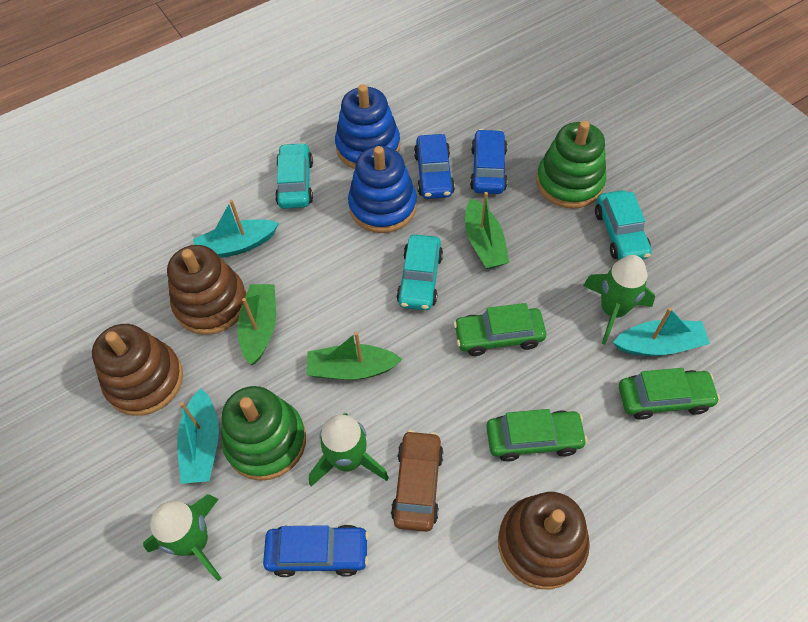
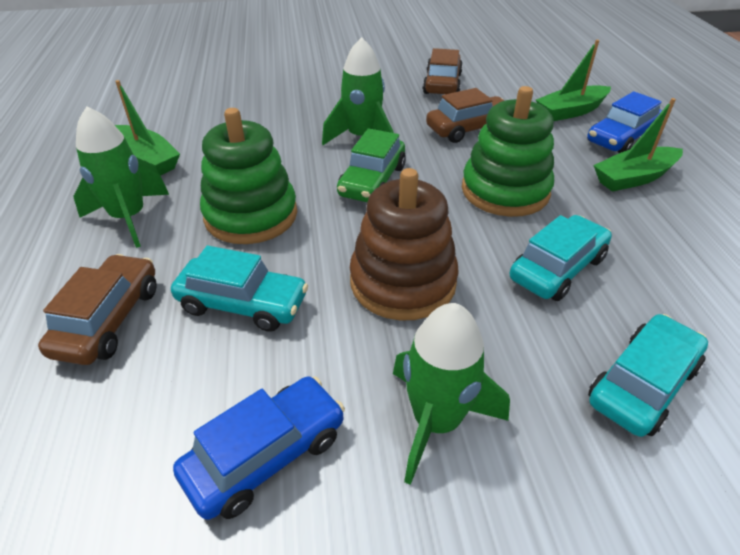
blue car: [263,525,369,577] [414,134,455,199] [470,129,507,194] = 3 -> [173,376,345,520] [587,91,662,153] = 2
blue stacking toy: [335,84,400,169] [348,146,417,233] = 2 -> none = 0
brown car: [391,430,444,532] = 1 -> [38,254,157,365] [423,48,463,94] [426,88,504,143] = 3
brown stacking toy: [92,324,183,416] [167,245,247,335] [498,492,590,589] = 3 -> [350,168,459,321] = 1
green car: [454,303,546,356] [486,409,588,462] [619,368,720,420] = 3 -> [337,128,406,202] = 1
turquoise boat: [177,388,219,484] [193,200,279,258] [613,308,710,356] = 3 -> none = 0

